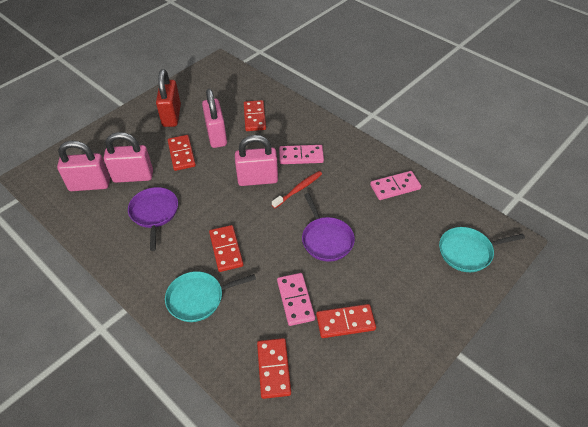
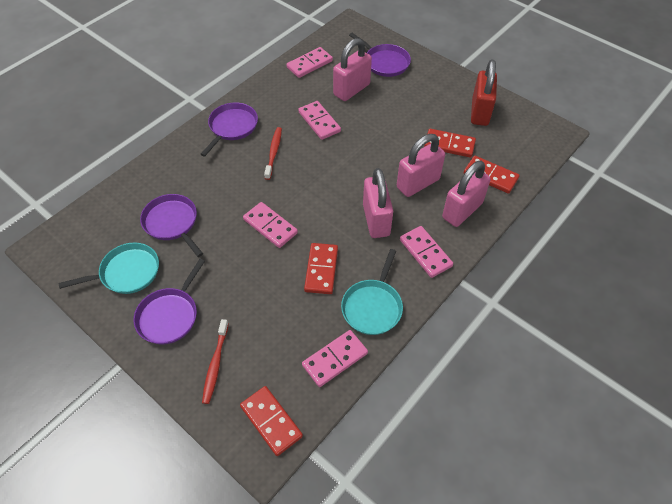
pink domino: [277,273,315,326] [279,145,324,164] [370,171,421,200] = 3 -> [243,202,298,248] [286,47,333,78] [298,101,341,140] [302,330,368,387] [400,226,453,278] = 5
purple pan: [128,187,178,251] [302,193,355,262] = 2 -> [134,259,205,344] [140,194,203,257] [201,103,258,157] [349,33,411,77] = 4
red domino: [168,135,196,171] [209,225,244,272] [244,100,266,131] [257,338,291,399] [316,304,376,338] = 5 -> [240,386,303,456] [304,243,338,294] [424,129,476,157] [464,156,519,194] = 4
red toothbrush: [272,171,322,208] = 1 -> [202,319,229,404] [264,127,282,180] = 2

